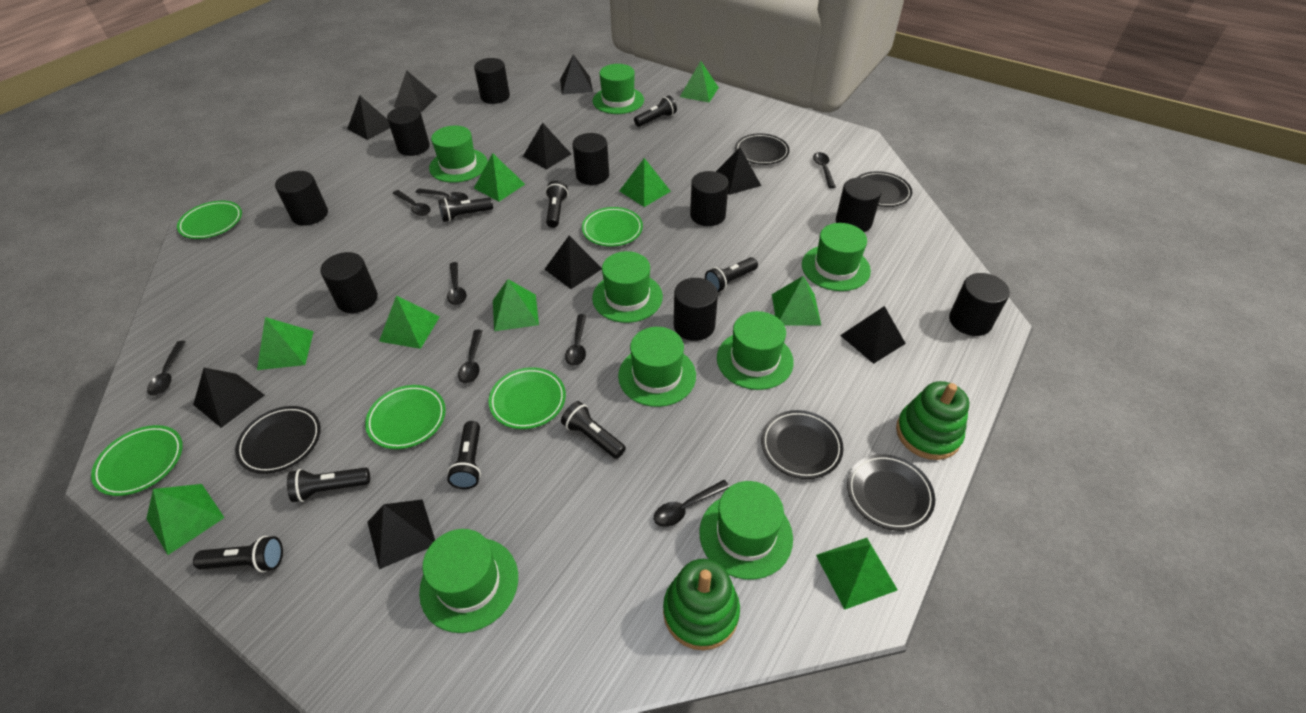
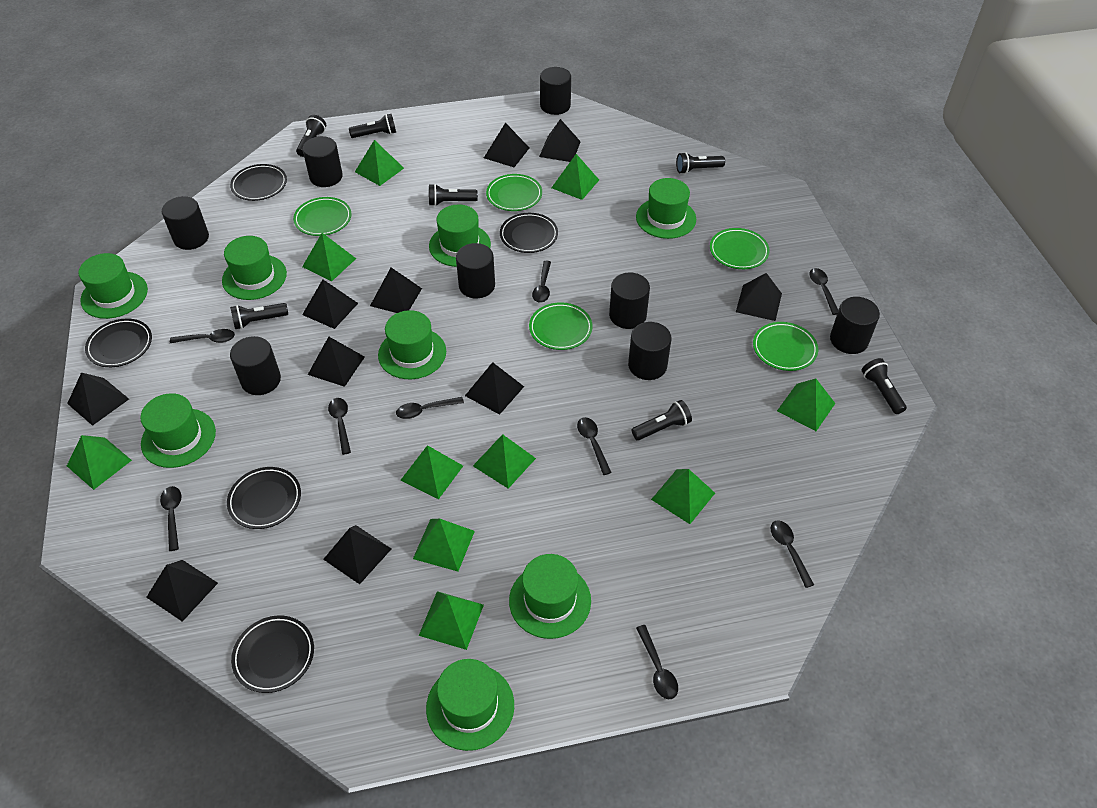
black cylinder: [275,171,328,225] [320,252,378,313] [387,106,430,156] [474,58,510,104] [573,133,609,185] [674,278,718,341] [690,171,729,226] [836,178,882,232] [949,273,1010,336] = 9 -> [162,196,209,250] [230,336,281,395] [303,136,343,187] [456,243,495,298] [540,67,571,115] [609,273,650,329] [628,322,671,380] [830,297,880,354] = 8
black flashlight: [193,536,283,573] [287,467,370,502] [438,198,493,222] [447,421,481,489] [545,180,568,228] [561,401,626,459] [634,95,677,127] [705,257,758,292] = 8 -> [230,303,288,329] [296,115,326,157] [349,114,396,138] [429,184,478,206] [632,400,692,440] [676,152,725,174] [862,358,907,414] = 7
black pyramid: [193,368,265,428] [347,95,390,140] [368,499,435,569] [394,70,437,112] [523,122,571,170] [545,236,602,289] [560,54,593,95] [716,148,761,195] [840,306,906,364] = 9 -> [67,372,129,426] [146,560,218,622] [302,279,358,329] [308,337,365,387] [323,525,392,584] [370,268,422,313] [465,362,524,415] [484,123,529,167] [539,119,581,162] [736,273,782,321] = 10
black spoon: [147,341,186,396] [392,190,431,216] [415,188,468,203] [447,262,466,305] [458,330,482,384] [565,314,586,366] [654,480,730,527] [813,152,835,188] = 8 -> [160,486,181,551] [170,329,235,343] [328,398,351,455] [396,397,464,419] [532,261,551,303] [577,417,612,475] [636,625,678,699] [770,520,814,588] [809,268,838,315] = 9
green pyramid: [146,484,224,555] [257,317,314,370] [379,295,440,349] [474,153,525,202] [493,279,539,331] [619,158,671,207] [680,61,719,102] [772,276,821,326] [816,538,898,610] = 9 -> [67,435,132,490] [302,233,356,281] [355,140,404,186] [400,445,463,499] [413,518,475,571] [419,591,484,650] [473,434,536,489] [551,154,599,200] [651,469,715,524] [777,378,836,431] = 10
green stacking toy: [663,559,740,650] [896,381,969,460] = 2 -> none = 0

